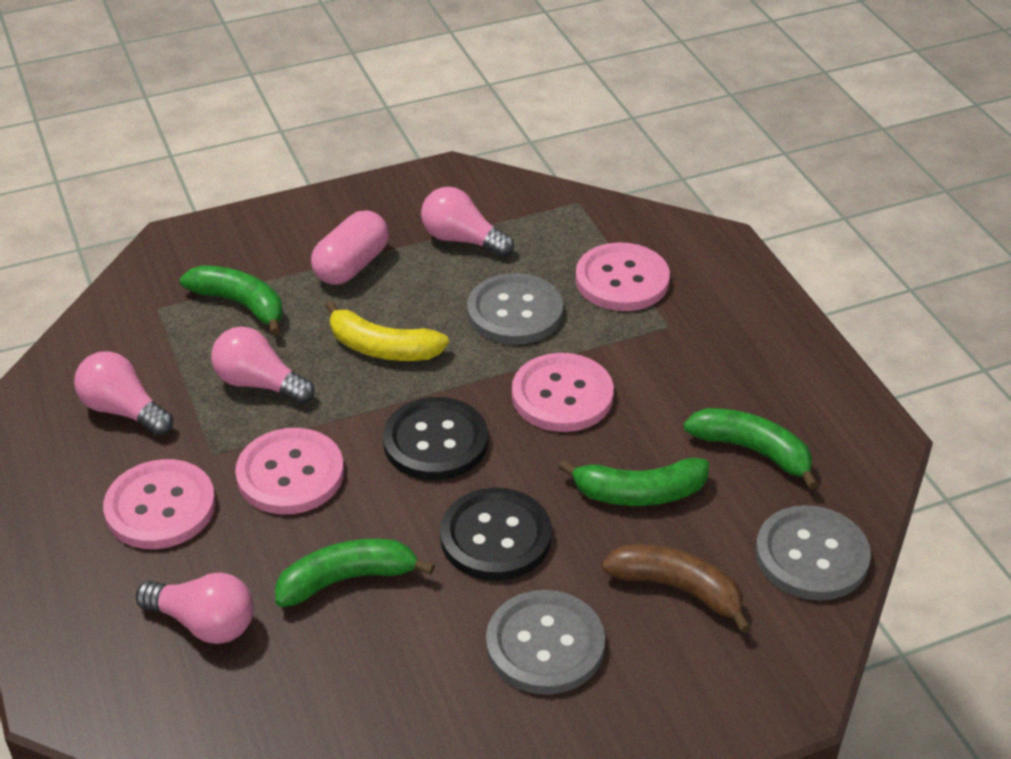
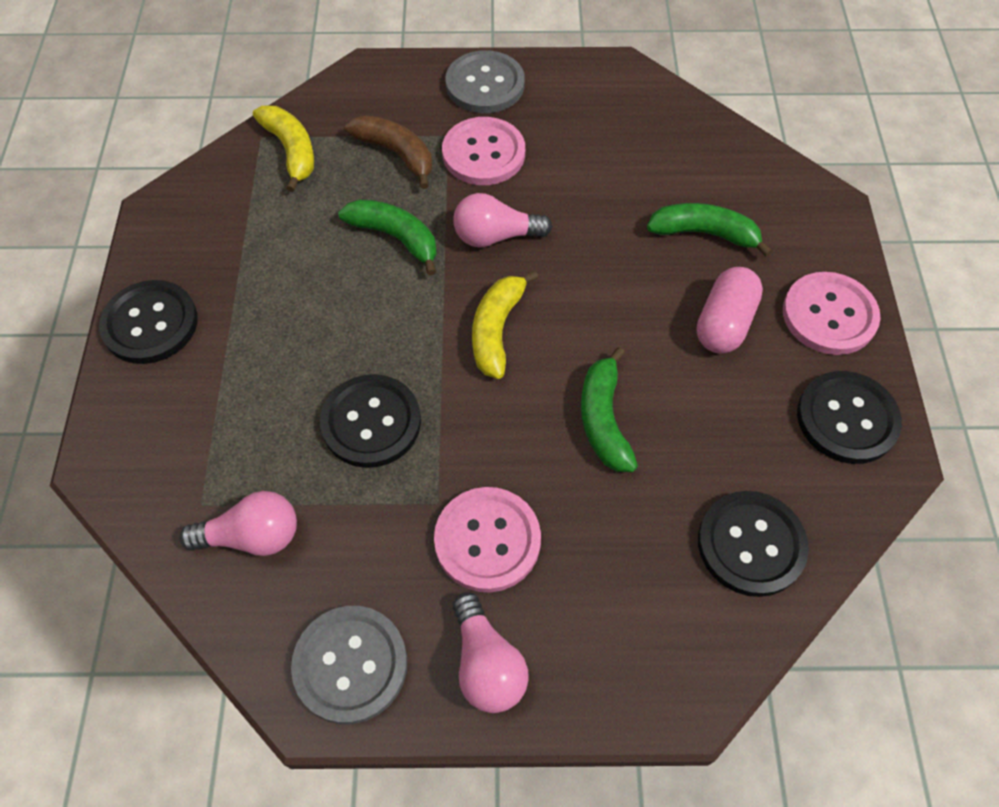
black button: [383,397,488,480] [440,487,552,581] = 2 -> [99,280,198,364] [320,374,421,468] [698,491,809,597] [797,371,902,464] = 4
green banana: [180,265,283,336] [275,539,435,607] [558,458,709,506] [684,408,818,489] = 4 -> [338,199,437,275] [581,347,638,472] [647,203,772,257] = 3
grey button: [467,273,563,345] [486,590,605,695] [756,505,871,601] = 3 -> [291,606,407,724] [445,50,525,113] = 2
pink button: [103,459,216,549] [235,428,344,515] [512,353,614,432] [576,243,670,311] = 4 -> [434,487,541,592] [442,117,525,185] [783,272,881,355] = 3
pink light bulb: [74,351,173,436] [136,573,254,644] [211,327,315,404] [421,187,514,257] = 4 -> [180,491,297,556] [453,193,552,248] [453,592,529,713] = 3
yellow banana: [325,301,449,361] = 1 -> [253,105,314,192] [472,270,538,379] = 2

